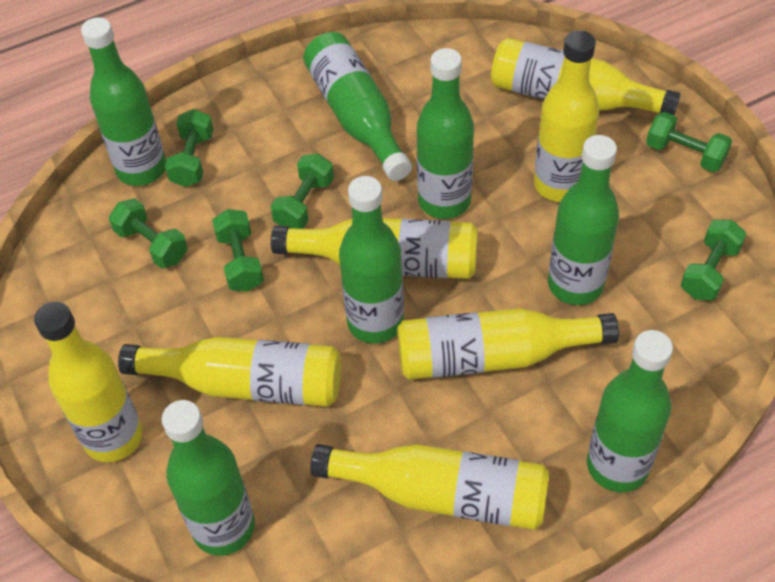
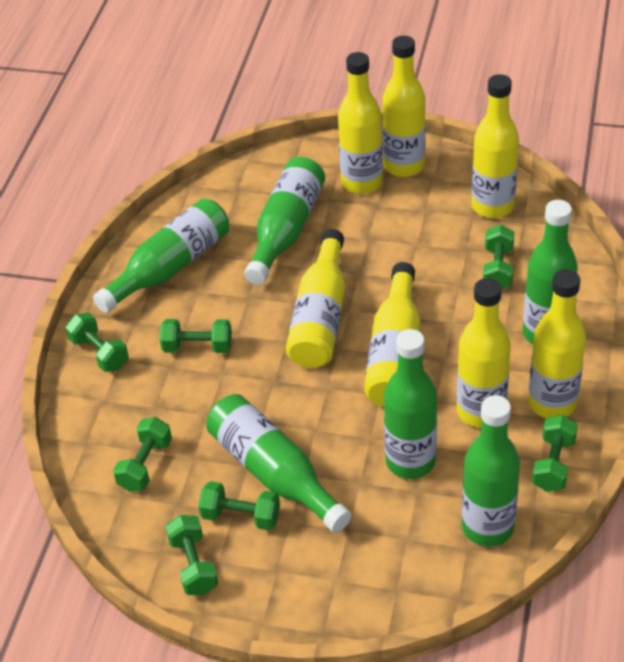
green bottle: [81,17,166,186] [161,400,255,556] [303,32,412,181] [339,176,404,343] [417,48,474,219] [548,135,619,305] [587,330,673,492] = 7 -> [93,198,229,313] [206,394,352,533] [244,157,325,285] [384,329,437,479] [462,395,520,546] [523,200,578,344] = 6
green dumbbell: [109,198,188,268] [165,109,213,187] [212,209,264,292] [270,154,334,229] [646,112,732,172] [680,220,747,301] = 6 -> [66,313,129,372] [113,417,172,492] [160,319,232,353] [165,515,218,595] [198,481,280,530] [483,225,514,289] [532,415,578,492] = 7

